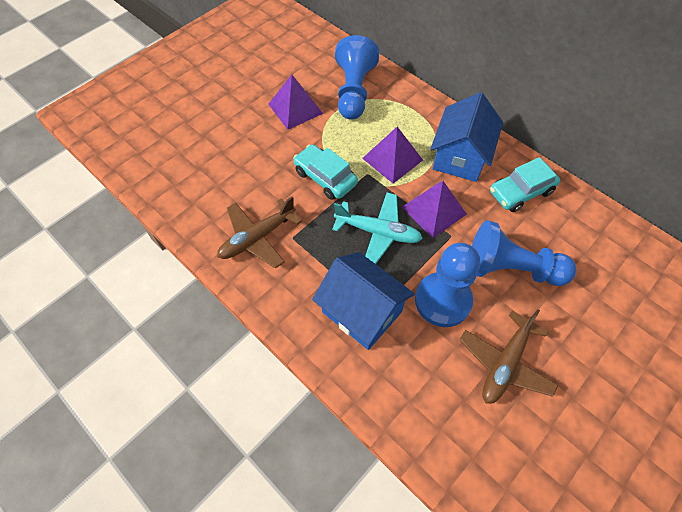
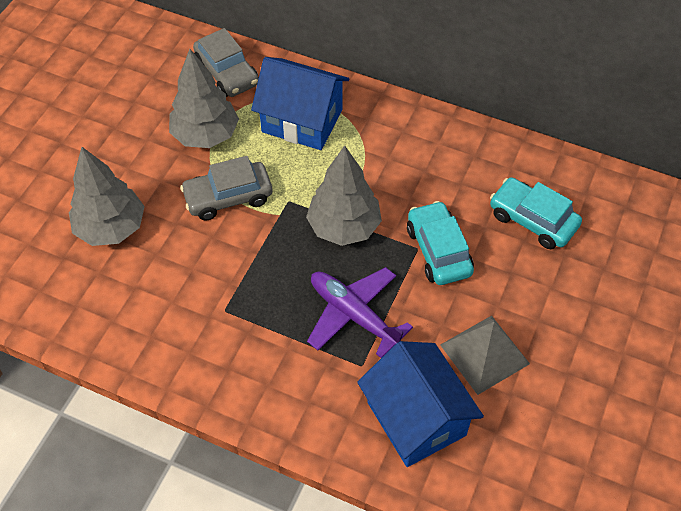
blue pawn: [335,35,379,120] [415,243,480,327] [472,220,576,286] = 3 -> none = 0
brown plane: [217,197,302,268] [460,309,558,404] = 2 -> none = 0
grey car: none = 0 -> [180,156,272,221] [193,28,259,97] = 2
grey pyramid: none = 0 -> [440,316,530,395] = 1
grey tree: none = 0 -> [69,147,145,246] [169,49,239,148] [306,146,382,246] = 3
purple plane: none = 0 -> [307,267,413,358] = 1
purple pyramid: [268,75,323,130] [362,127,423,183] [402,181,467,238] = 3 -> none = 0
turquoise plane: [332,193,423,264] = 1 -> none = 0

